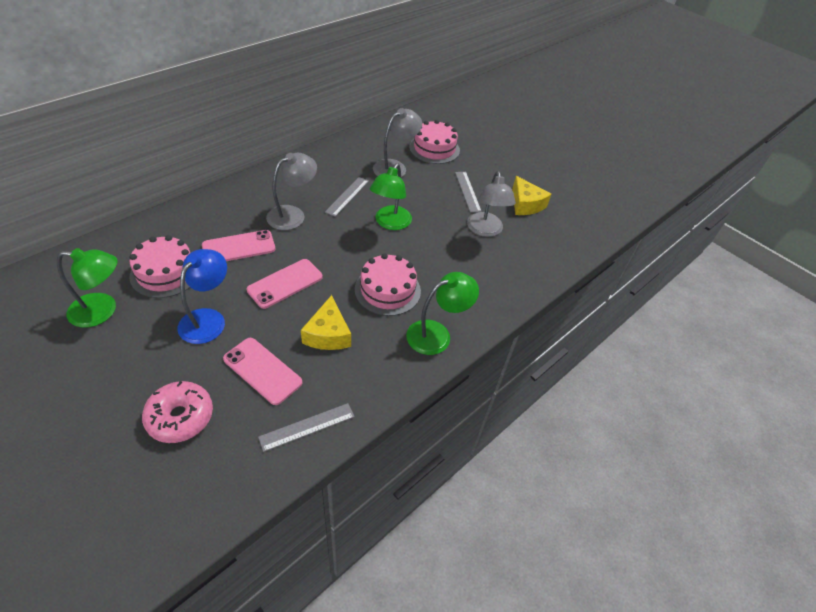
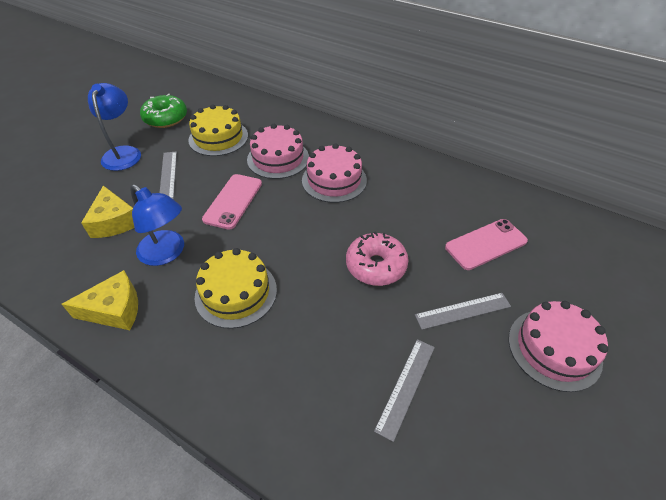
blue lamp: [178,249,227,344] = 1 -> [88,83,141,171] [131,184,184,266] = 2
green donut: none = 0 -> [140,94,187,128] = 1
green lamp: [57,248,118,328] [370,163,412,230] [406,272,479,355] = 3 -> none = 0
grey lamp: [266,153,317,230] [373,108,422,177] [467,171,516,237] = 3 -> none = 0
pink phone: [202,230,276,261] [223,338,303,405] [246,259,323,309] = 3 -> [202,174,262,230] [445,219,528,270] = 2
yellow cake: none = 0 -> [188,104,248,156] [195,248,277,329] = 2

